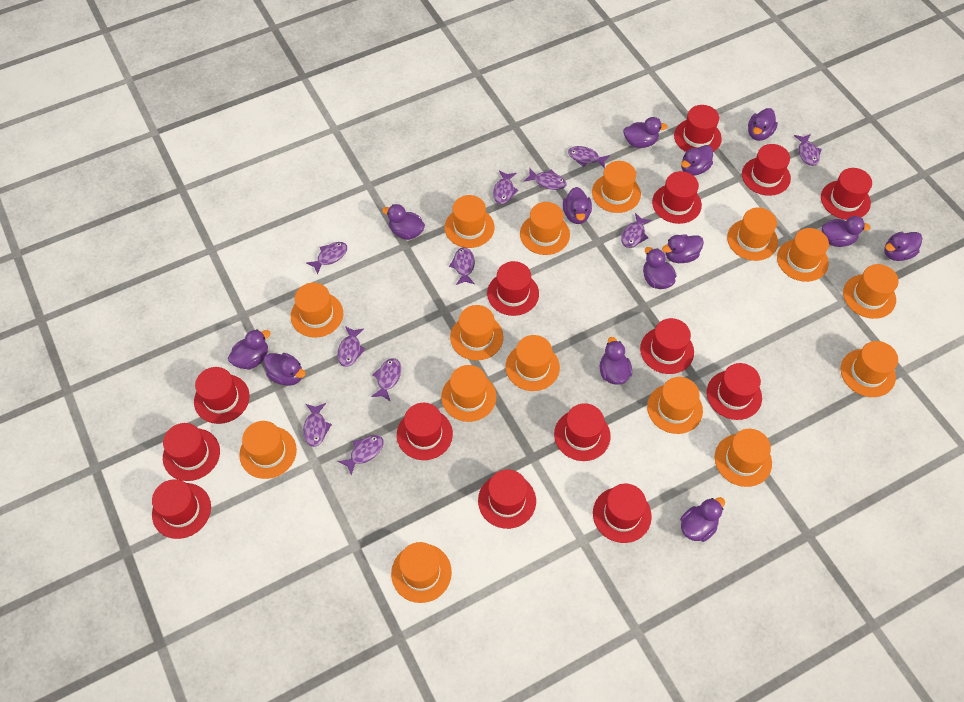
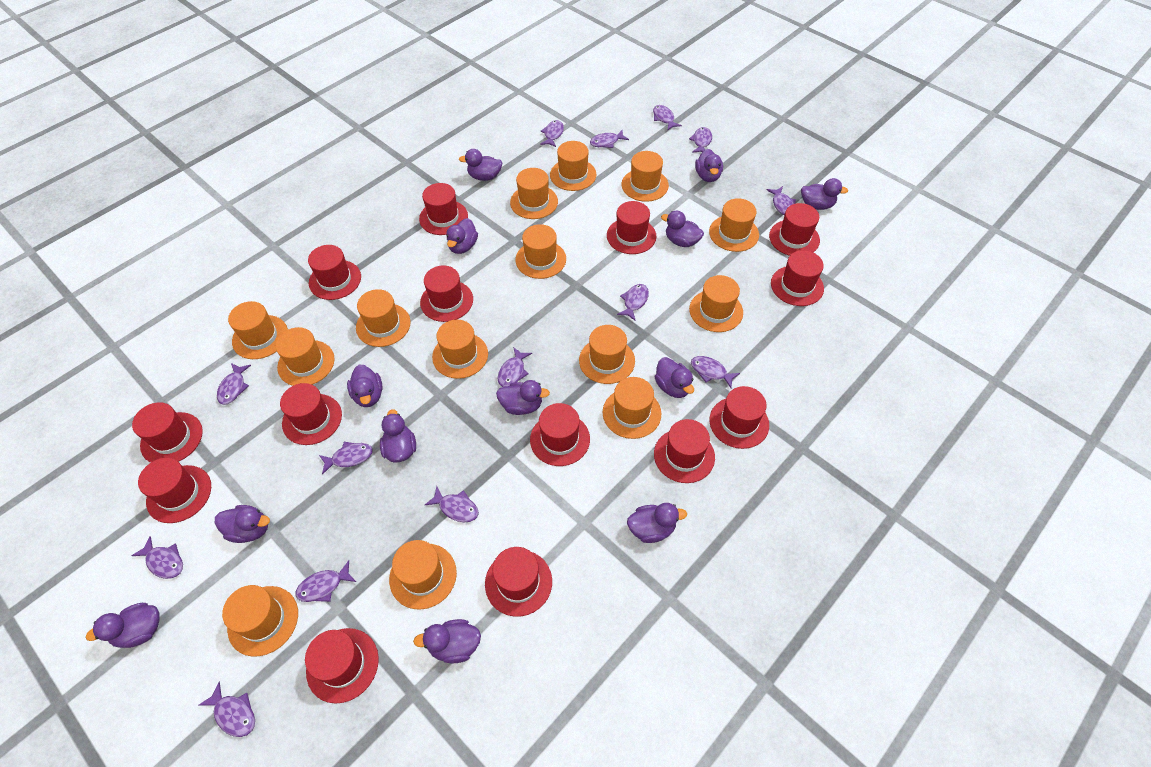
orange hat: [239,421,297,479] [291,283,343,338] [391,542,452,603] [441,365,496,422] [445,195,494,248] [450,305,503,361] [506,335,560,391] [520,202,570,255] [592,161,641,213] [647,377,703,434] [715,429,772,487] [727,207,778,261] [777,228,829,282] [840,341,898,397] [843,264,899,319] = 15 -> [222,585,298,657] [228,301,288,359] [275,327,335,386] [356,289,411,347] [389,540,457,610] [432,320,488,379] [510,168,558,219] [516,224,566,279] [550,141,596,191] [579,325,635,384] [603,377,661,439] [622,151,669,202] [689,275,743,332] [709,198,759,252] = 14
purple fish: [303,403,332,447] [306,242,347,275] [337,326,366,367] [338,435,384,475] [371,358,401,402] [449,247,475,285] [493,170,519,204] [524,168,567,190] [568,146,610,169] [621,213,652,248] [794,134,822,166] = 11 -> [131,536,183,579] [199,682,255,737] [217,363,251,405] [296,560,356,602] [319,442,373,475] [425,486,479,522] [498,347,532,387] [540,120,564,147] [590,130,629,148] [617,284,649,321] [653,105,682,131] [689,127,712,153] [691,356,740,388] [766,186,796,215] = 14

